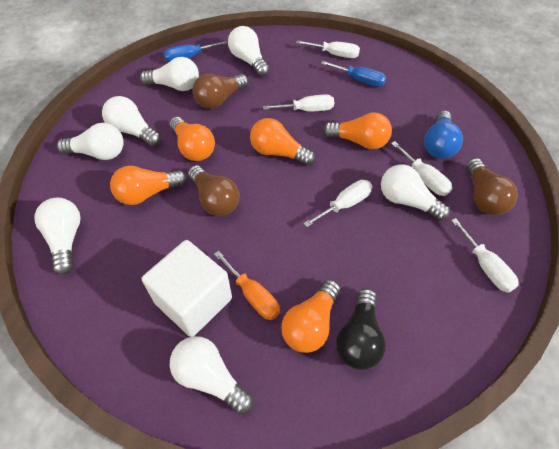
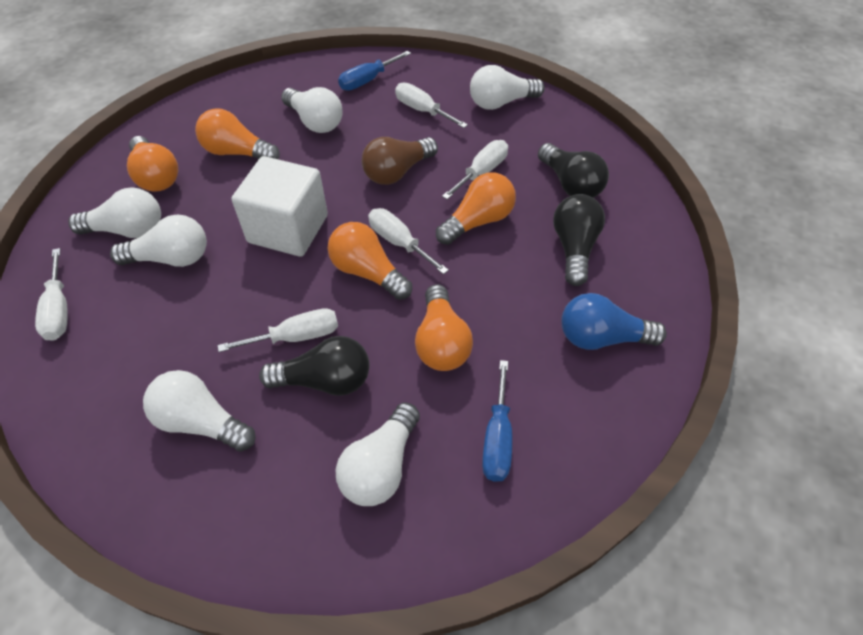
black light bulb: [336,288,386,370] = 1 -> [259,336,370,396] [538,143,609,198] [553,194,605,286] = 3
brown light bulb: [188,165,239,216] [192,74,248,109] [466,158,518,215] = 3 -> [362,137,438,185] = 1
orange screwdriver: [214,251,280,320] = 1 -> none = 0
white light bulb: [34,198,80,275] [57,123,124,160] [102,96,161,146] [140,57,199,91] [170,336,253,414] [228,26,270,76] [381,165,450,221] = 7 -> [68,188,161,238] [110,215,207,267] [143,370,256,452] [281,87,343,133] [336,402,420,506] [470,65,545,110] = 6

